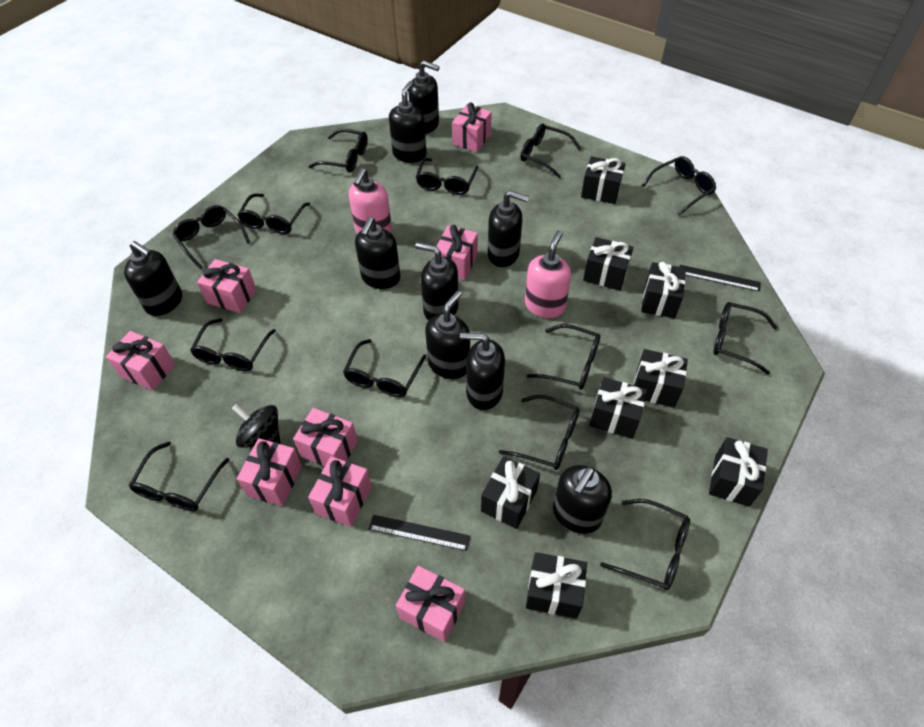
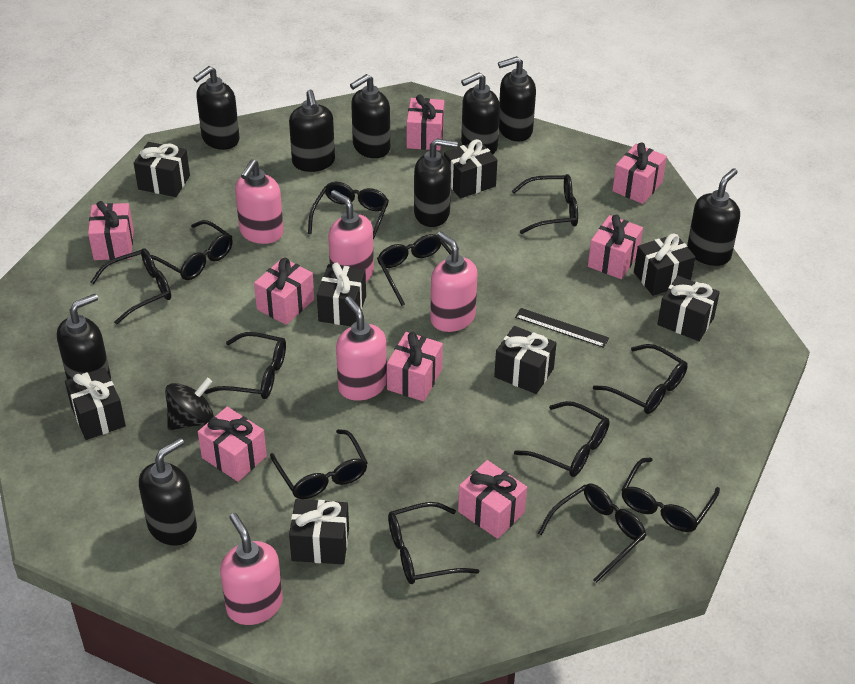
black glasses: [129,442,229,511] [172,205,251,270] [190,318,276,371] [238,194,310,234] [308,129,368,172] [343,339,426,397] [416,158,478,195] [499,395,579,470] [520,123,581,178] [527,324,600,390] [600,499,690,590] [642,156,716,215] [713,302,777,375] = 13 -> [91,248,171,325] [151,220,233,280] [204,332,286,399] [270,429,368,499] [308,182,389,240] [377,234,452,306] [388,502,479,584] [512,174,578,234] [514,401,610,477] [538,483,646,583] [593,344,688,414] [622,457,720,532] = 12
black ruler: [369,515,470,551] [680,265,761,292] = 2 -> [515,308,609,348] = 1
pink soap dispenser: [349,168,392,233] [525,230,571,318] = 2 -> [220,513,283,625] [235,159,284,244] [328,190,374,282] [336,296,387,401] [430,231,478,332] = 5

